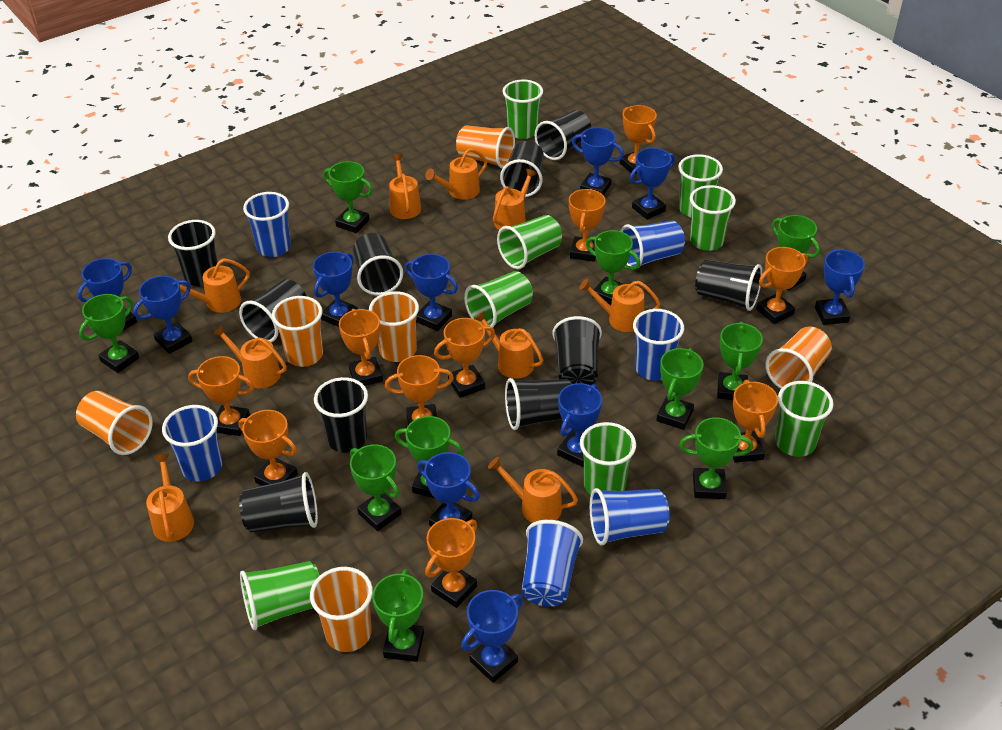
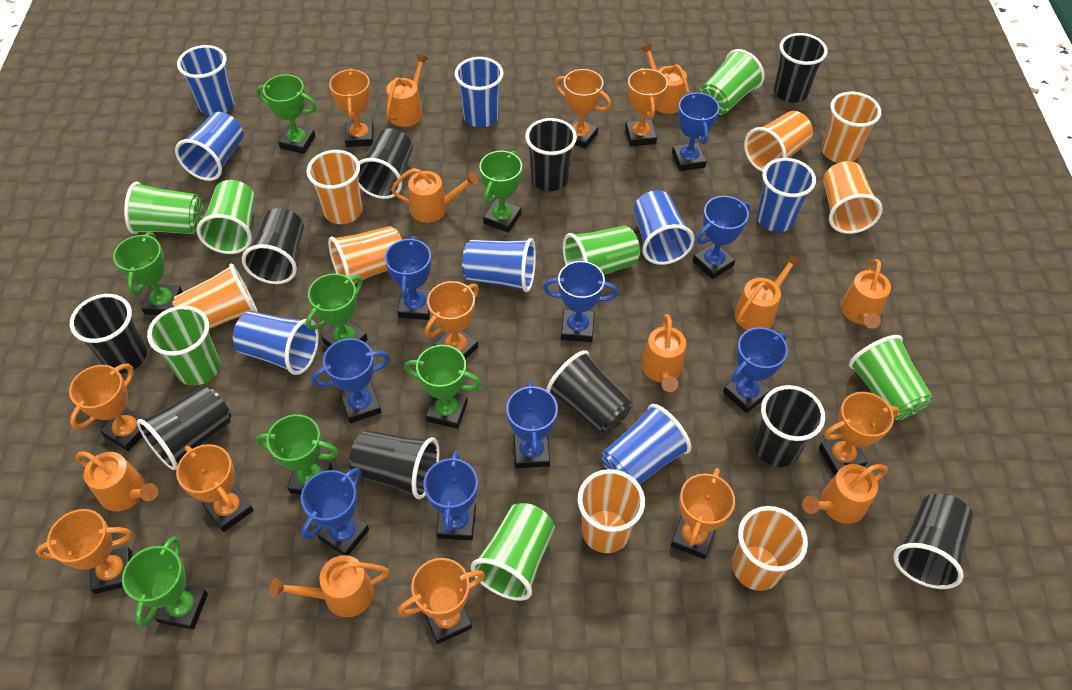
blue cup: [162,405,222,481] [243,192,291,257] [522,520,583,607] [590,488,670,546] [620,220,685,267] [633,309,684,381] = 6 -> [175,112,244,181] [177,45,235,115] [233,311,319,375] [455,57,504,128] [462,238,536,292] [602,404,691,484] [633,190,695,265] [757,158,816,232] = 8
blue trophy: [77,258,137,331] [133,276,192,354] [313,252,358,327] [405,254,458,331] [417,452,480,526] [461,590,523,683] [557,383,602,467] [572,127,624,195] [630,148,675,220] [815,249,865,325] = 10 -> [301,468,369,556] [312,338,390,423] [385,236,432,320] [423,451,478,540] [506,381,558,468] [543,261,618,342] [672,92,719,171] [693,196,750,279] [723,327,788,413] = 9
green cup: [240,561,320,630] [464,271,533,328] [497,215,562,269] [503,79,543,139] [580,422,636,495] [678,154,723,218] [690,185,736,251] [775,381,833,457] = 8 -> [124,182,203,234] [147,306,220,386] [197,180,255,254] [471,503,555,601] [563,225,640,275] [699,49,765,115] [849,335,932,420] = 7
green trophy: [79,294,139,373] [323,161,373,233] [350,444,401,531] [372,569,424,662] [395,416,463,498] [586,230,640,305] [656,348,703,430] [679,417,753,499] [717,322,763,400] [772,215,820,291] = 10 -> [113,232,183,315] [122,537,208,630] [256,74,317,154] [256,414,339,495] [306,273,367,347] [404,345,481,429] [479,151,522,233] = 7
orange cup: [76,391,153,455] [272,296,323,367] [310,567,373,652] [369,291,419,362] [456,125,515,169] [765,327,832,389] = 6 -> [172,264,258,329] [306,150,363,224] [328,226,402,284] [578,469,645,553] [732,506,808,591] [744,111,813,172] [822,92,881,163] [823,161,882,234] = 8

